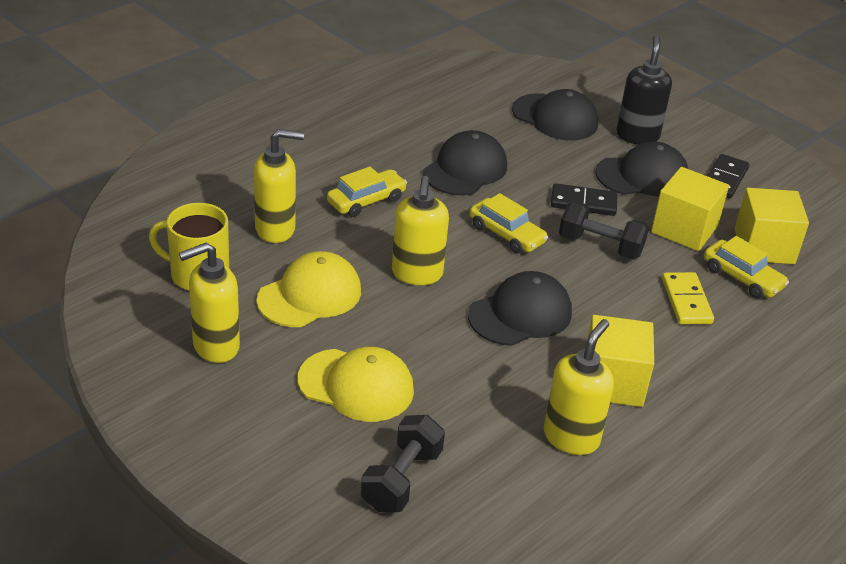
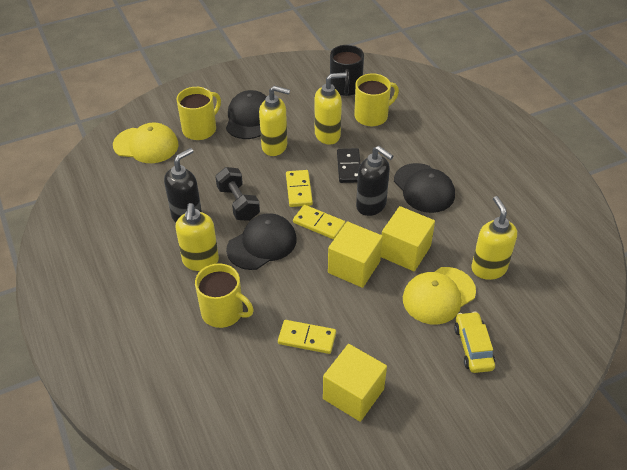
black cap: [423,130,507,195] [468,271,572,346] [512,89,598,140] [595,142,688,197] = 4 -> [226,90,267,139] [226,213,297,270] [394,163,455,213] = 3
black domino: [551,183,618,216] [707,154,749,198] = 2 -> [337,148,361,183] = 1
black dumbbell: [361,415,445,512] [559,201,649,260] = 2 -> [215,167,260,221] = 1
black mug: none = 0 -> [330,45,364,96] = 1
black soap dispenser: [616,35,672,145] = 1 -> [164,148,202,222] [356,146,393,216] = 2
yellow car: [327,167,407,217] [470,193,548,253] [704,236,789,298] = 3 -> [454,311,495,373] = 1
yellow domino: [662,272,714,324] = 1 -> [278,320,336,354] [286,170,313,207] [293,205,345,239] = 3
yellow mug: [149,203,229,290] = 1 -> [176,87,221,140] [195,263,254,328] [354,73,399,126] = 3

